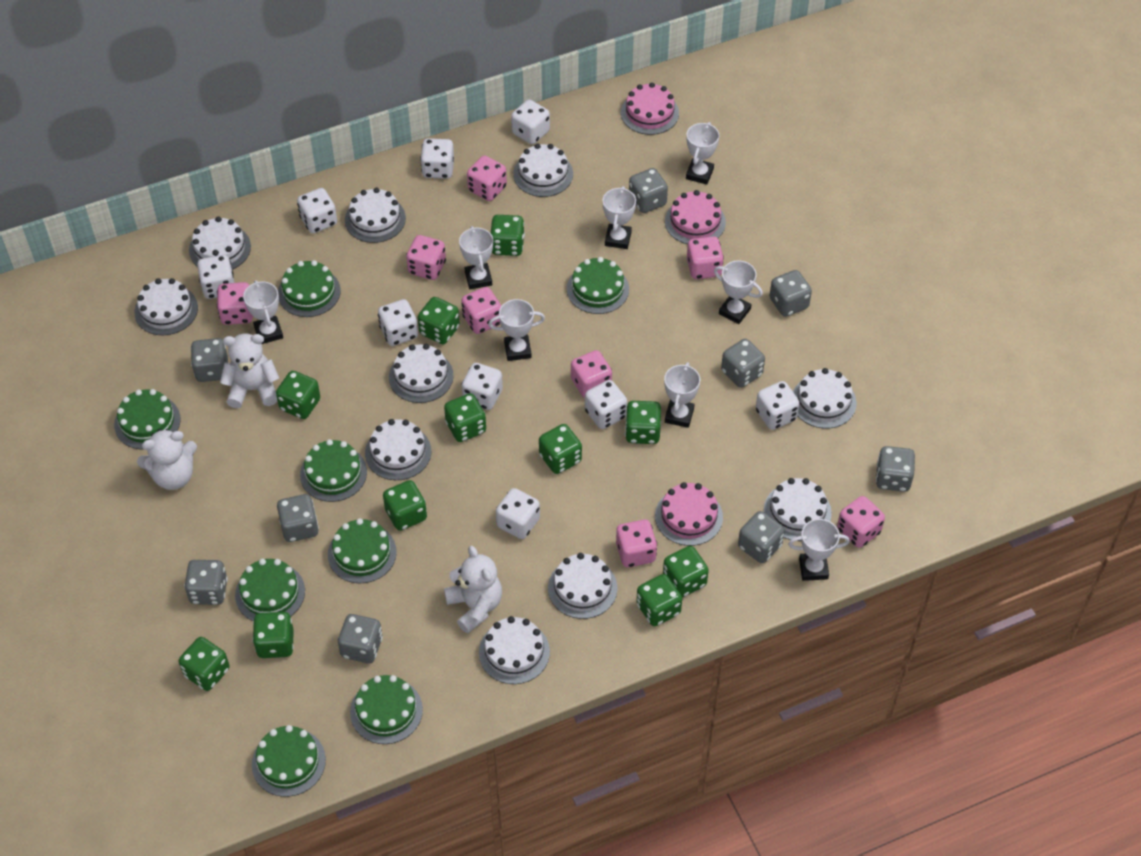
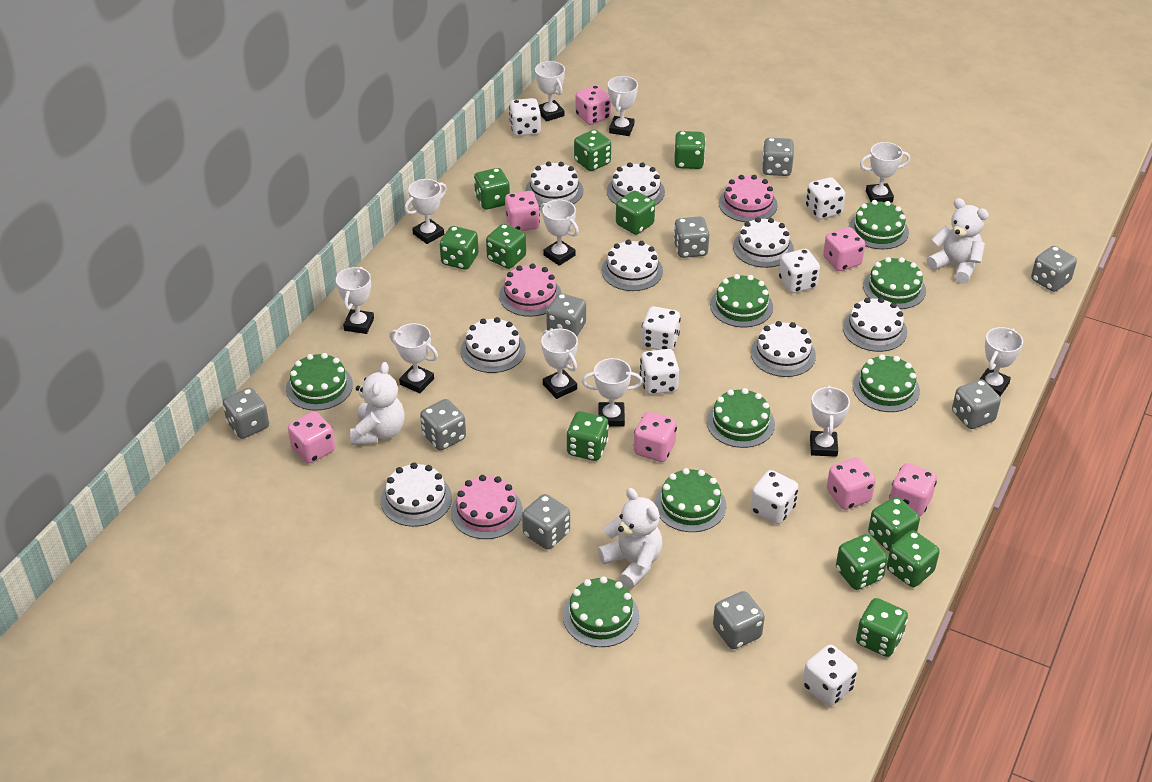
pink dice: [217,282,253,325] [406,235,446,280] [461,287,501,334] [467,155,507,201] [571,350,612,398] [616,519,657,567] [687,236,724,279] [837,496,885,548] = 8 -> [288,411,335,464] [505,191,540,231] [575,85,611,125] [633,412,677,462] [823,227,865,271] [827,457,876,510] [889,463,937,516] = 7
white cake: [134,278,198,335] [189,217,251,270] [345,188,406,243] [365,419,431,480] [389,344,454,403] [479,616,550,684] [513,143,573,197] [548,553,618,619] [764,478,832,541] [793,368,857,429] = 10 -> [381,463,452,527] [461,317,526,373] [525,161,583,206] [601,239,663,291] [607,162,665,205] [733,217,794,268] [751,321,816,377] [843,297,907,352] = 8
white dice: [197,255,234,299] [297,188,337,233] [378,299,418,346] [420,138,454,179] [462,363,503,410] [496,488,540,539] [511,99,550,144] [585,380,627,429] [756,381,800,430] = 9 -> [509,98,541,136] [640,349,679,395] [642,306,681,350] [750,470,798,524] [779,249,820,293] [802,645,858,706] [806,177,845,219] = 7
white trophy: [243,280,283,344] [459,226,493,289] [488,299,545,361] [602,186,636,249] [664,362,700,428] [686,122,719,185] [714,261,763,324] [788,519,850,581] = 8 -> [336,267,374,334] [389,323,438,393] [404,179,447,244] [535,61,565,122] [540,200,579,266] [541,329,578,399] [582,358,643,426] [608,76,638,136] [810,386,850,457] [860,142,910,203] [979,327,1023,396] = 11

